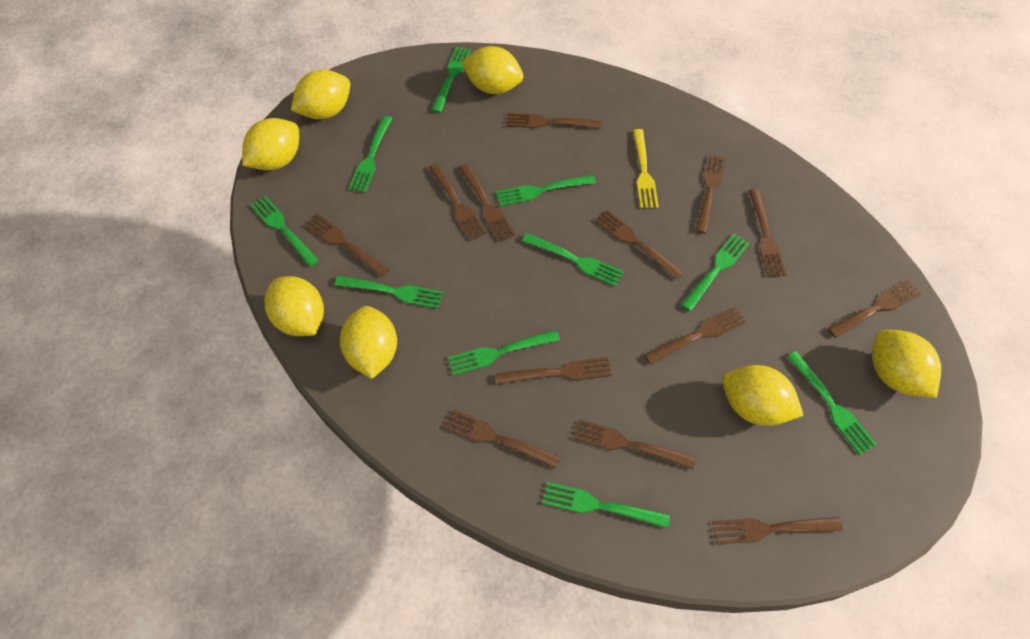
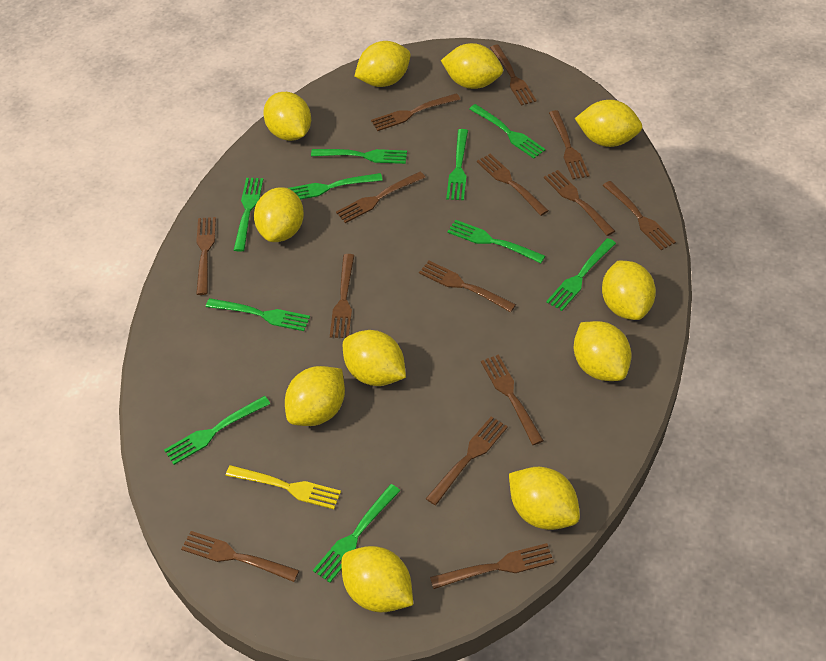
brown fork: [305,214,389,277] [428,163,487,241] [444,409,561,469] [458,164,516,242] [496,357,612,385] [506,113,602,129] [573,419,696,469] [595,210,684,280] [644,306,746,365] [695,154,727,234] [712,517,843,544] [749,189,787,277] [828,280,921,338] = 13 -> [181,531,299,582] [196,217,216,295] [330,254,354,338] [336,172,425,223] [371,93,461,131] [419,261,516,312] [426,417,508,505] [430,543,554,589] [477,154,549,216] [481,354,544,445] [490,45,537,106] [544,170,615,236] [549,110,590,179] [602,181,676,250] = 14
yellow lemon: [242,118,299,170] [265,276,324,336] [291,70,350,119] [340,306,397,379] [461,46,524,94] [722,365,804,426] [872,330,941,398] = 7 -> [254,187,304,242] [263,92,311,141] [285,366,345,426] [341,546,413,612] [343,330,406,386] [355,41,411,87] [441,43,503,89] [509,467,580,530] [573,321,632,381] [575,100,642,147] [602,261,656,320] = 11

